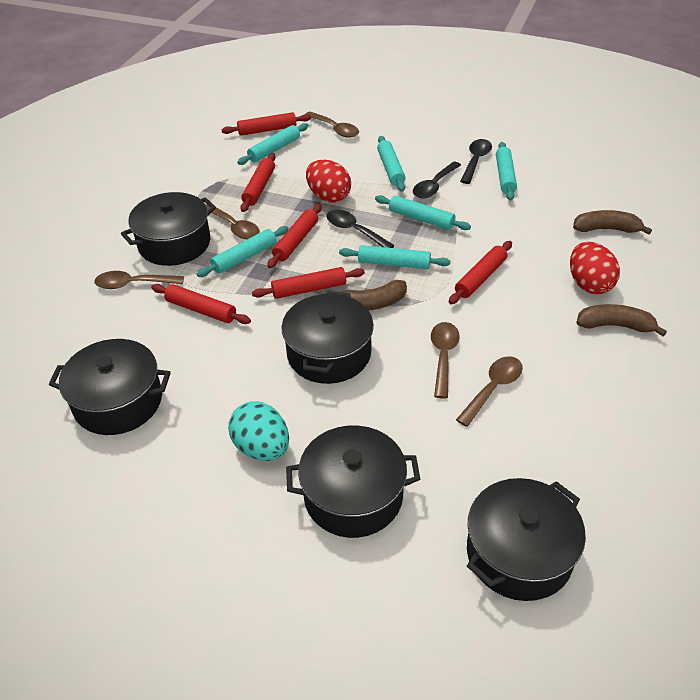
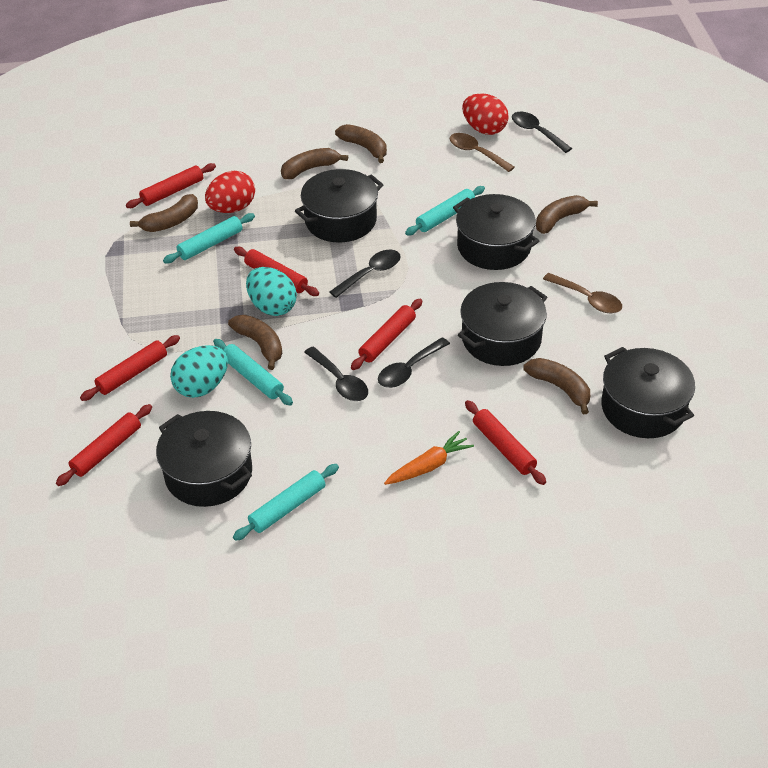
black spoon: [326,210,395,248] [413,162,461,198] [460,139,492,184] = 3 -> [304,347,368,401] [329,250,401,298] [378,337,450,388] [512,112,572,153] = 4
brown banana: [326,280,407,311] [573,210,652,235] [576,304,667,336] = 3 -> [130,194,198,232] [228,315,282,370] [281,148,348,179] [335,124,387,163] [523,358,590,414] [536,195,598,234] = 6
brown spoon: [94,271,184,289] [206,204,260,239] [306,112,359,138] [431,322,460,399] [456,356,523,427] = 5 -> [450,133,515,172] [543,273,622,313] = 2
orange carrot: none = 0 -> [384,431,474,485] = 1
turquoise egg: [228,401,289,461] = 1 -> [170,345,228,398] [246,267,297,316] = 2
turquoise rolling pin: [197,226,289,277] [237,123,308,165] [339,245,451,269] [375,195,471,230] [377,136,406,192] [496,142,517,201] = 6 -> [163,213,255,263] [213,339,293,405] [233,464,339,541] [405,186,485,235] = 4

